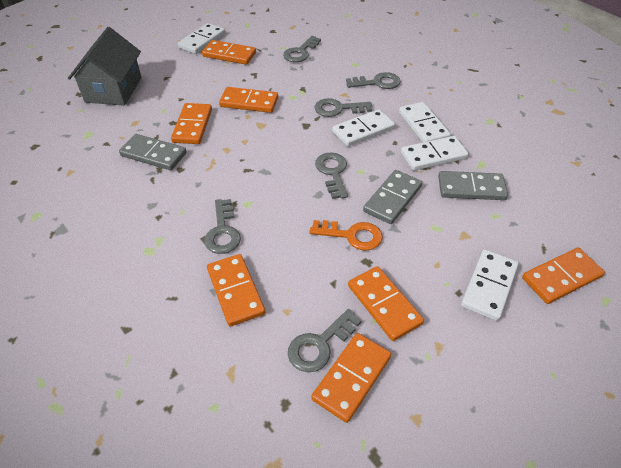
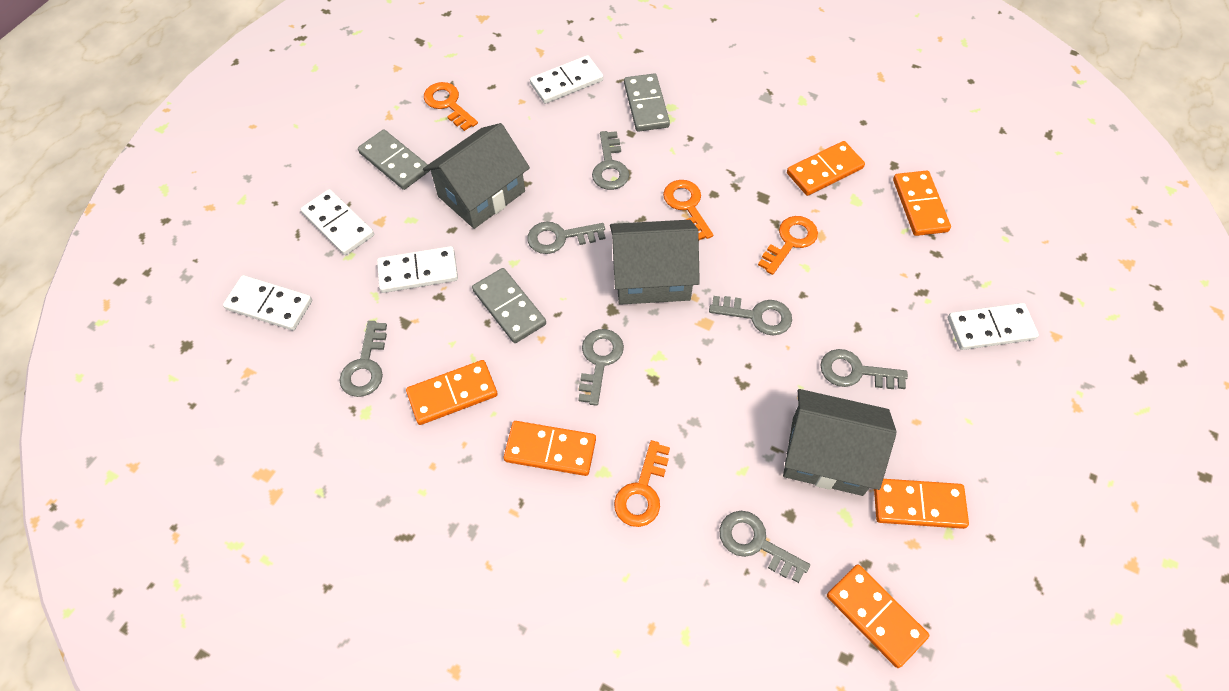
grey house: [68,27,142,106] = 1 -> [423,123,530,229] [610,220,700,305] [783,389,897,496] = 3
grey key: [204,199,241,254] [283,36,321,62] [288,309,361,372] [314,98,372,117] [315,153,348,199] [346,72,401,89] = 6 -> [339,321,387,397] [527,222,605,254] [578,329,624,406] [592,131,629,190] [709,296,792,336] [719,511,810,583] [820,349,908,389] = 7
orange domino: [171,103,212,144] [202,40,256,65] [207,254,265,327] [219,87,278,113] [311,333,391,423] [348,266,424,341] [522,248,605,304] = 7 -> [406,360,498,425] [504,421,596,476] [787,141,865,196] [827,565,929,668] [874,479,969,529] [893,170,951,236] = 6
orange key: [309,220,383,251] = 1 -> [424,82,478,131] [614,440,670,527] [663,180,713,240] [758,216,818,275] = 4

